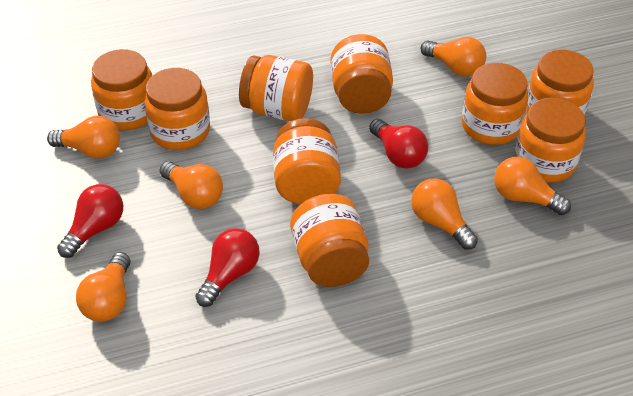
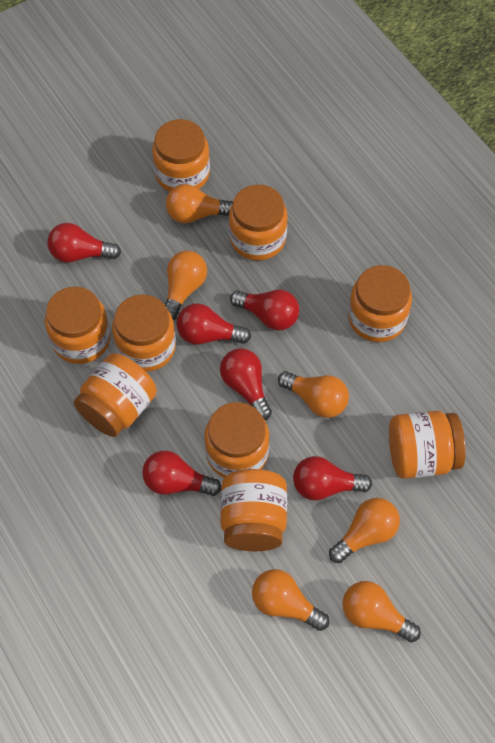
red light bulb: [57,184,123,258] [195,228,260,307] [369,119,428,169] = 3 -> [47,223,121,263] [142,451,221,496] [176,303,251,345] [220,348,272,420] [230,290,299,330] [293,456,372,500] = 6

